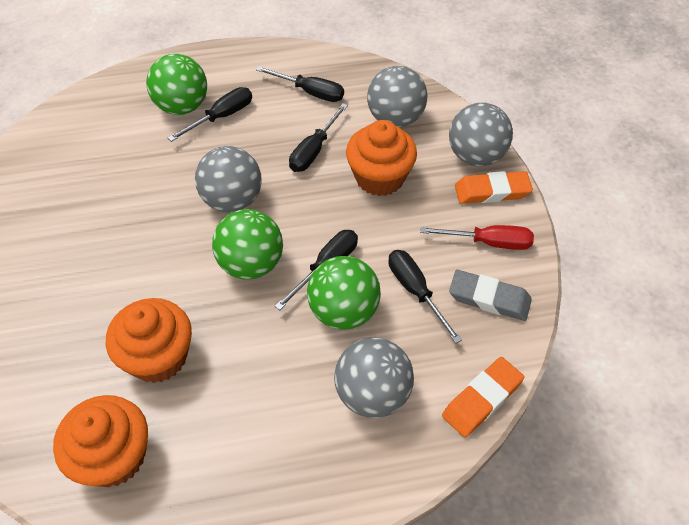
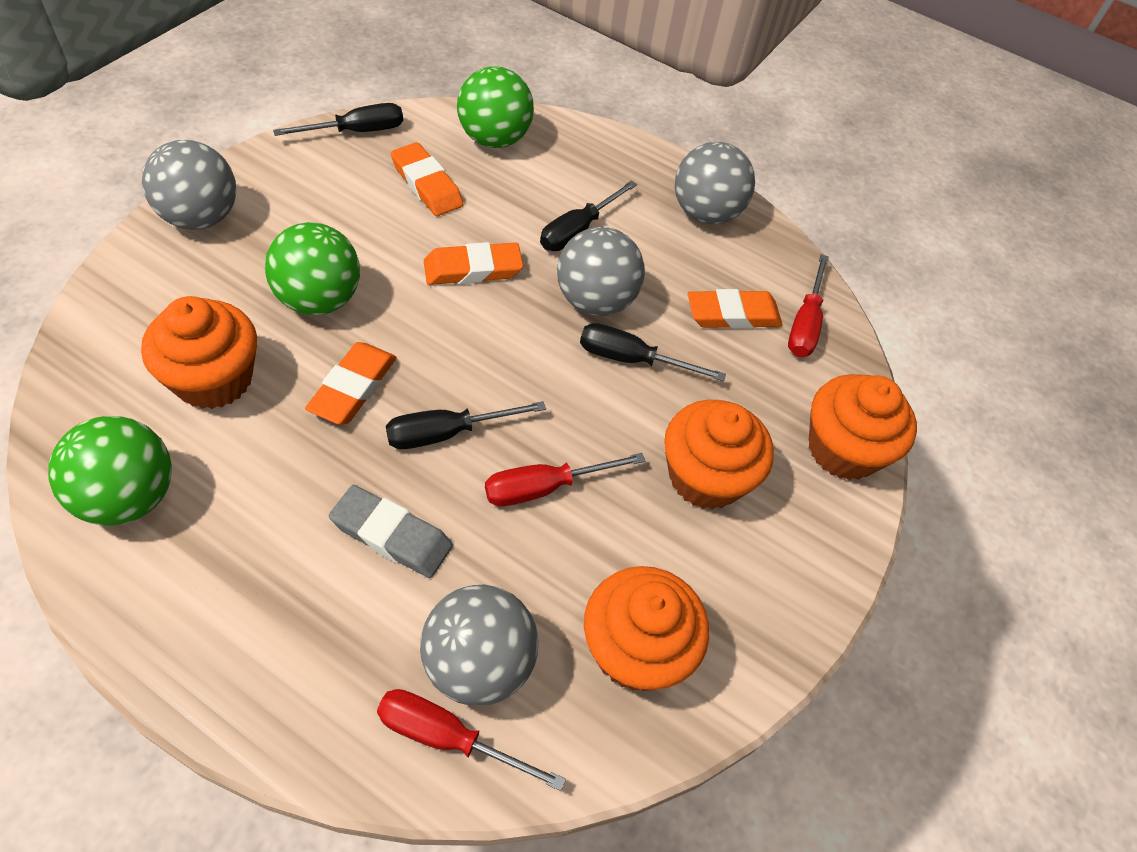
black screwdriver: [168,87,252,142] [256,66,344,102] [275,230,358,310] [289,103,348,172] [388,250,462,343] = 5 -> [273,103,403,136] [386,401,546,449] [540,180,637,251] [580,323,726,381] = 4
orange cupcake: [53,395,148,488] [106,298,192,383] [346,120,417,196] = 3 -> [141,296,257,409] [584,566,709,691] [664,400,774,510] [809,374,917,480] = 4
orange eraser: [442,357,524,437] [455,171,533,204] = 2 -> [305,342,397,425] [391,142,464,216] [424,242,523,285] [688,289,783,329] = 4
red screwdriver: [420,225,534,250] = 1 -> [377,689,566,791] [485,453,645,506] [788,254,829,357] = 3

